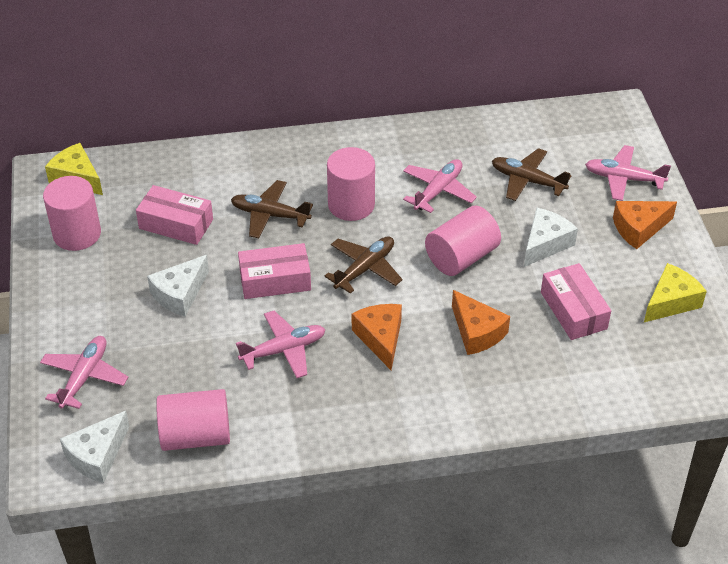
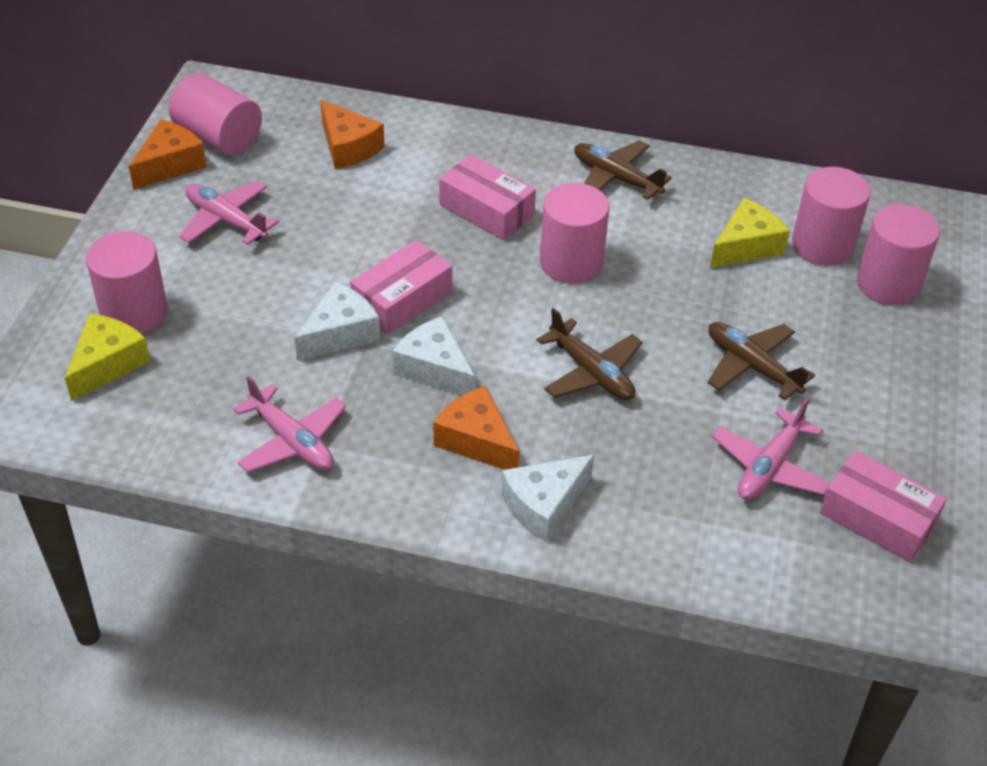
pink cylinder: [43,176,101,251] [156,389,230,451] [327,147,375,221] [425,206,501,276] = 4 -> [86,231,168,335] [169,73,262,156] [540,183,609,284] [792,167,870,266] [857,204,940,305] = 5
pink plane: [40,336,128,409] [236,311,326,378] [403,159,477,213] [585,145,671,201] = 4 -> [179,181,279,245] [233,376,346,473] [712,398,831,500] = 3

